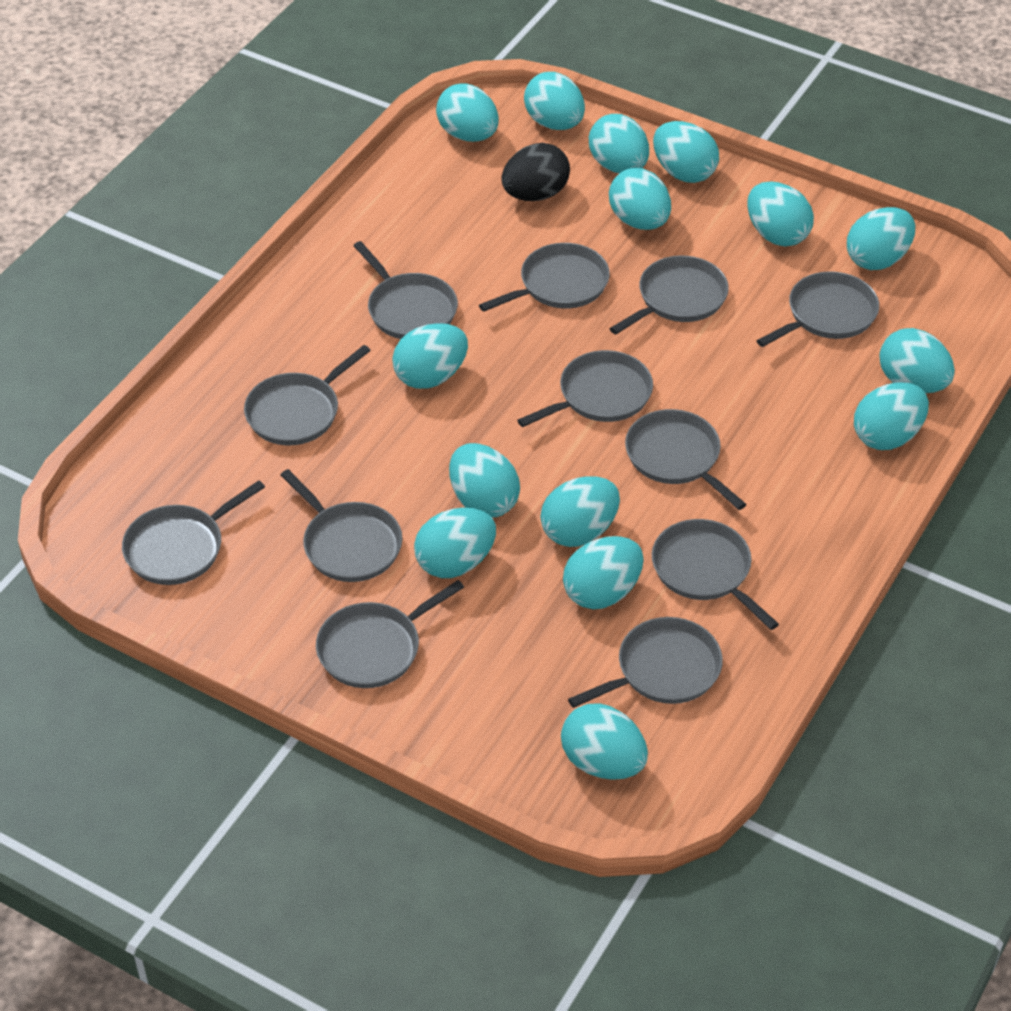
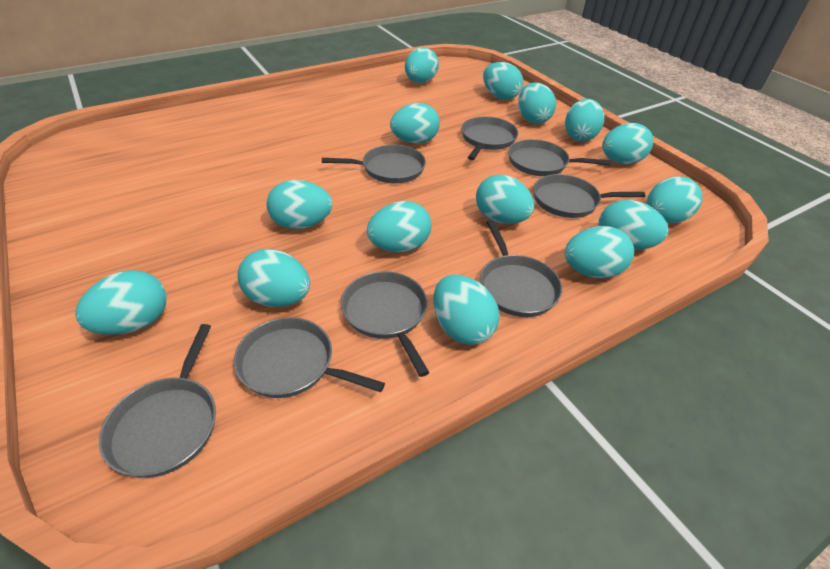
black egg: [501,143,570,201] = 1 -> none = 0
grey pan: [122,480,265,585] [244,345,371,445] [281,469,402,582] [316,580,464,688] [353,241,458,339] [479,243,610,312] [517,350,653,427] [568,617,723,708] [609,256,729,334] [625,409,747,510] [652,519,779,630] [756,271,879,347] = 12 -> [99,324,216,478] [234,317,385,398] [322,145,426,183] [341,271,430,377] [461,116,518,160] [480,220,562,317] [508,139,611,176] [533,174,645,218] = 8

